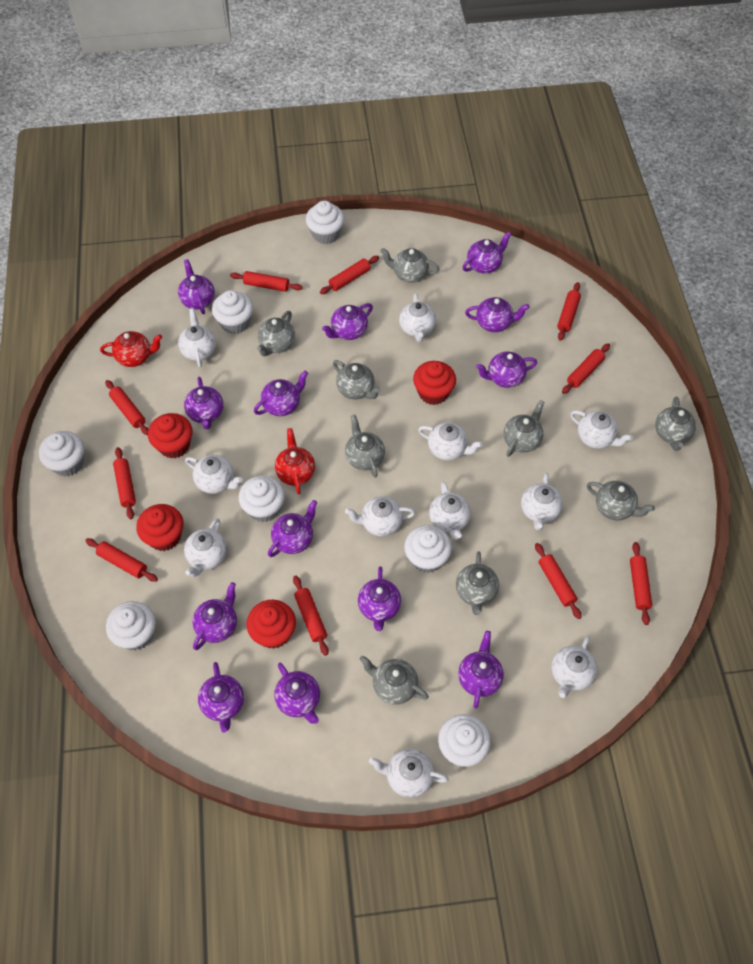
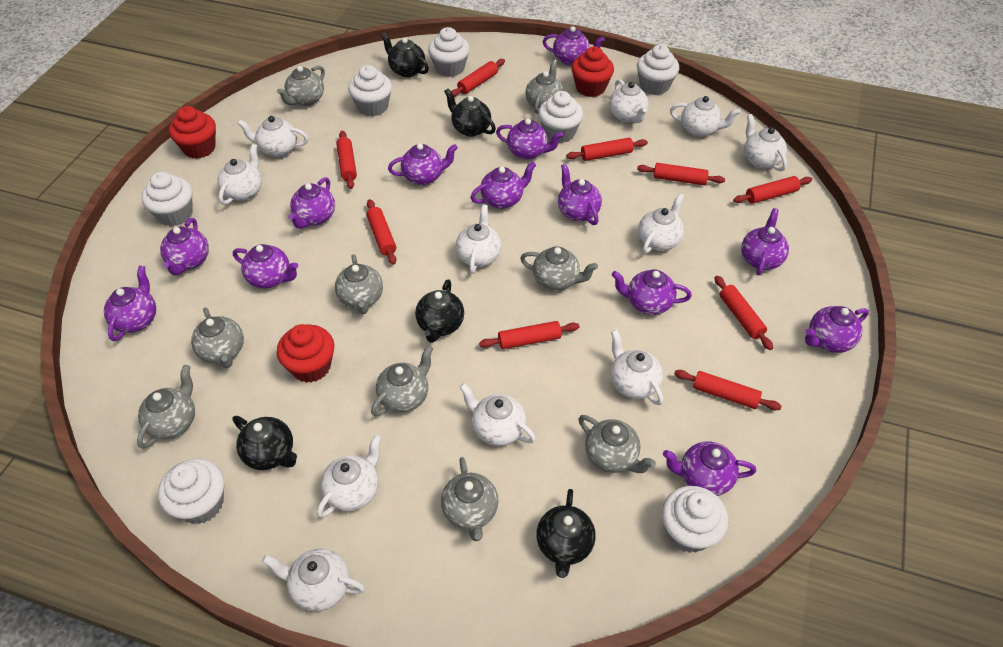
black teapot: none = 0 -> [232,416,297,470] [381,32,429,77] [415,280,464,343] [444,89,496,137] [536,489,596,578] = 5
red cupcake: [136,504,184,551] [148,413,192,458] [246,600,296,649] [413,361,456,405] = 4 -> [169,106,216,159] [277,324,334,383] [572,47,614,97] = 3
red rolling pin: [85,538,158,582] [105,380,148,435] [113,447,136,519] [230,271,302,292] [293,576,329,656] [320,256,379,294] [535,543,582,619] [557,282,581,341] [562,343,610,394] [630,542,652,625] = 10 -> [337,131,357,189] [366,199,396,265] [451,59,505,97] [479,321,579,349] [566,138,648,161] [637,163,725,185] [674,370,781,410] [714,275,773,350] [733,176,812,204] = 9
red teapot: [100,331,162,367] [275,428,315,494] = 2 -> none = 0

